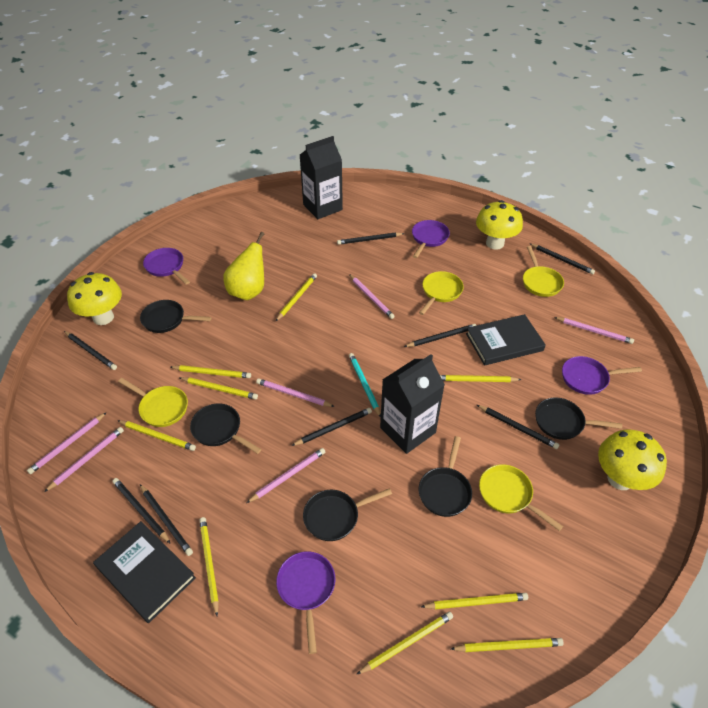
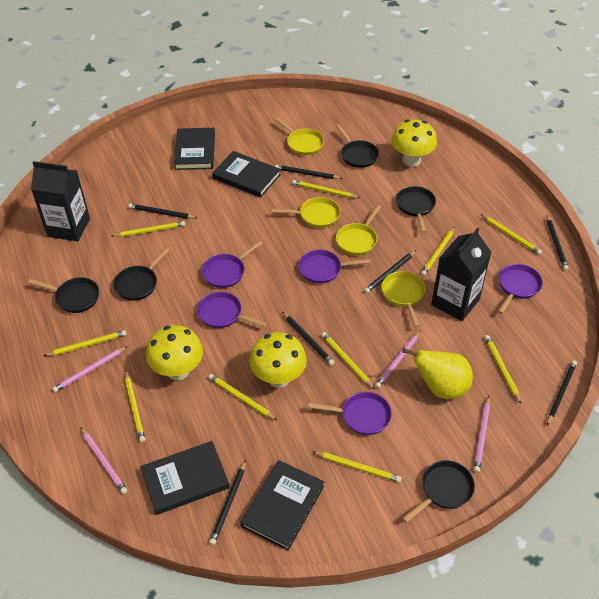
black book: [93,521,196,623] [466,314,546,366] = 2 -> [140,441,230,515] [174,128,215,170] [212,151,281,198] [240,460,324,551] = 4
black pencil: [64,331,117,370] [112,478,171,544] [140,484,193,556] [291,408,372,446] [337,233,404,245] [404,324,476,347] [477,405,560,449] [530,244,595,275] = 8 -> [128,204,197,219] [209,460,246,545] [275,165,343,179] [282,312,334,365] [364,250,416,293] [547,215,569,271] [547,360,577,426] = 7
pink pencil: [27,412,107,474] [44,427,124,492] [247,448,325,503] [256,379,335,407] [349,274,395,319] [554,317,634,344] = 6 -> [52,346,128,392] [81,428,127,494] [375,331,421,388] [474,396,490,473] = 4
purple pan: [143,248,190,285] [276,551,335,654] [412,220,450,258] [562,356,642,395] = 4 -> [197,292,267,328] [202,240,262,288] [298,250,371,283] [308,392,392,435] [498,264,543,314] = 5
turquoise pencil: [349,353,381,417] = 1 -> none = 0
yellow pencil: [117,420,196,451] [171,365,251,378] [180,377,258,400] [199,517,219,616] [276,273,317,321] [356,611,453,675] [421,593,528,609] [440,375,521,382] [451,638,564,652] = 9 -> [44,330,126,356] [112,221,185,237] [125,371,145,442] [208,374,277,420] [292,180,360,198] [312,451,401,483] [321,332,375,389] [421,227,455,276] [481,214,542,255] [484,335,521,404] = 10

